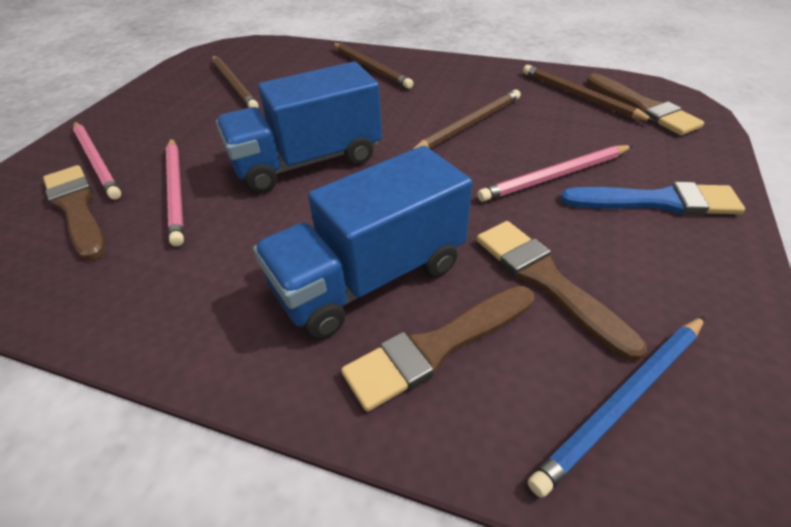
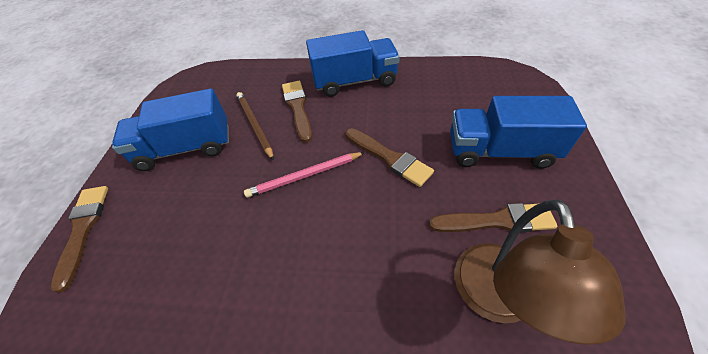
blue brush: [561,182,745,215] = 1 -> none = 0
blue pencil: [528,316,705,498] = 1 -> none = 0
blue truck: [216,62,382,193] [253,146,472,339] = 2 -> [112,88,229,171] [306,30,400,97] [450,96,587,169] = 3
brown lamp: none = 0 -> [455,199,626,345] = 1
brown pencil: [212,56,259,108] [332,43,413,89] [412,90,521,150] [523,65,654,122] = 4 -> [236,92,274,161] = 1
pink pencil: [73,122,122,200] [166,138,184,247] [477,145,632,202] = 3 -> [244,152,365,198] = 1

